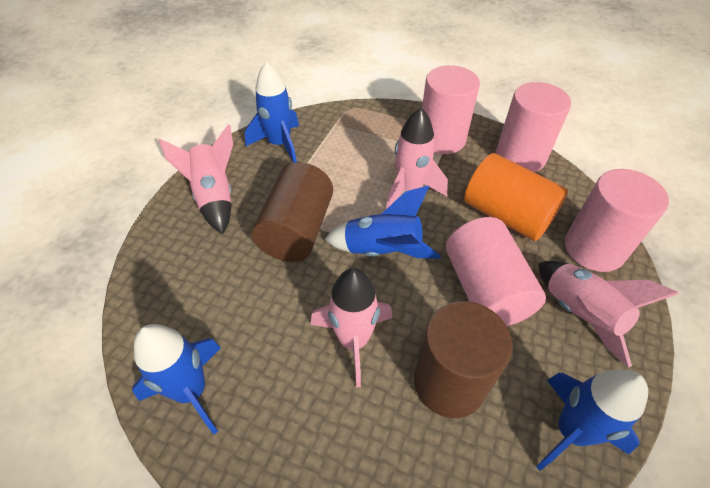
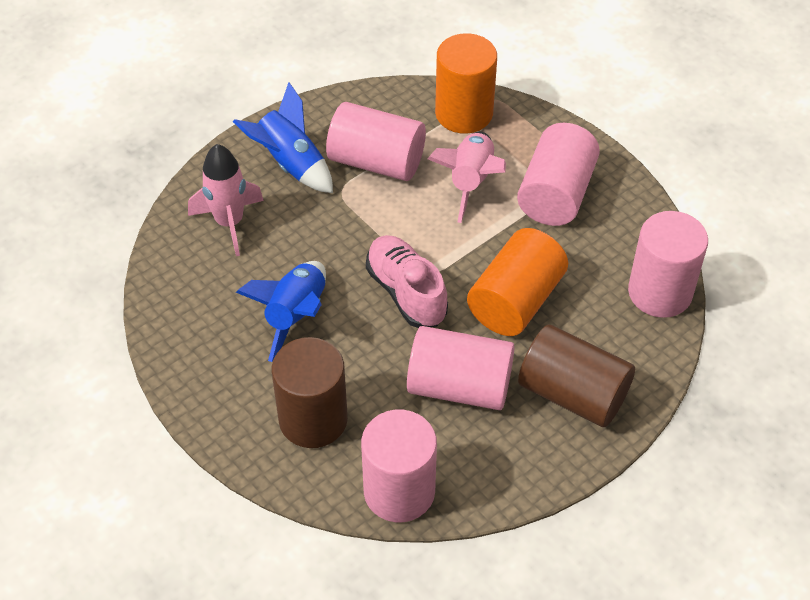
blue rocket: [132,324,221,434] [245,62,299,163] [325,186,441,259] [536,370,648,471] = 4 -> [233,82,333,193] [236,261,326,362] = 2
orange cylinder: [464,153,568,241] = 1 -> [435,33,497,134] [467,228,568,336] = 2
pink cylinder: [422,65,480,154] [446,217,546,326] [496,82,571,172] [565,169,669,272] = 4 -> [326,102,426,181] [361,409,437,522] [407,326,515,410] [517,123,600,226] [628,211,708,318] = 5
pink rocket: [159,124,233,234] [311,268,392,388] [386,107,448,209] [538,261,679,367] = 4 -> [188,144,264,256] [428,132,506,223] = 2
pink shoe: none = 0 -> [366,235,448,328] = 1

